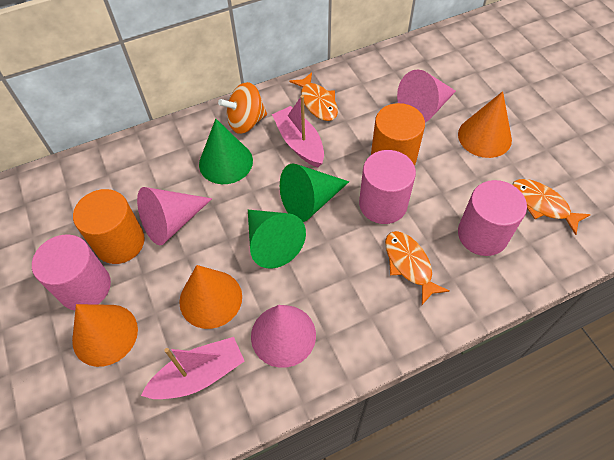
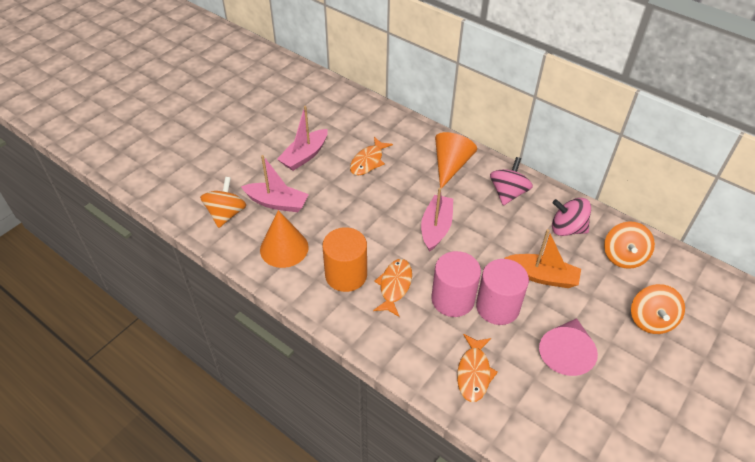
green cone: [199,119,253,184] [248,210,306,269] [280,163,349,222] = 3 -> none = 0
orange boat: none = 0 -> [504,229,581,288] = 1
orange cone: [72,304,138,367] [179,265,242,329] [458,91,512,158] = 3 -> [260,210,309,268] [435,132,477,189] = 2
orange cylinder: [73,189,145,264] [371,103,425,166] = 2 -> [322,227,367,292] = 1
orange spinning top: [218,82,267,134] = 1 -> [200,177,246,228] [604,221,655,269] [631,284,685,334] = 3
pink boat: [141,337,244,399] [272,95,324,167] = 2 -> [241,155,309,212] [277,106,328,171] [421,188,453,252] = 3
pink cone: [137,187,212,245] [251,305,316,368] [397,70,456,123] = 3 -> [539,318,598,376] = 1
pink cylinder: [32,234,111,310] [359,150,416,224] [458,180,527,256] = 3 -> [432,251,481,317] [476,259,529,325] = 2
pink spinning top: none = 0 -> [490,157,533,205] [552,198,591,236] = 2

